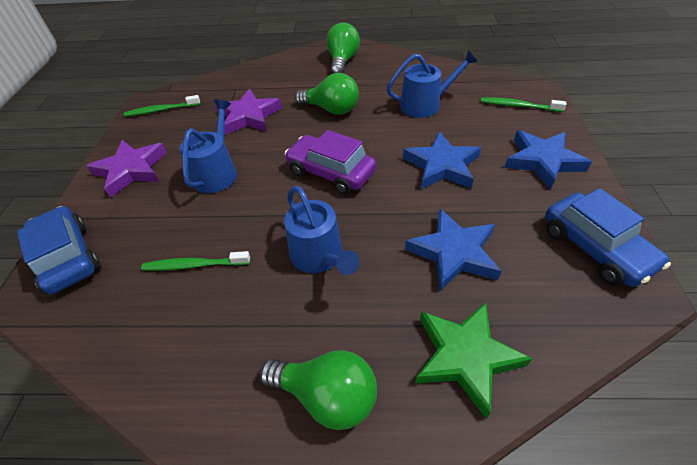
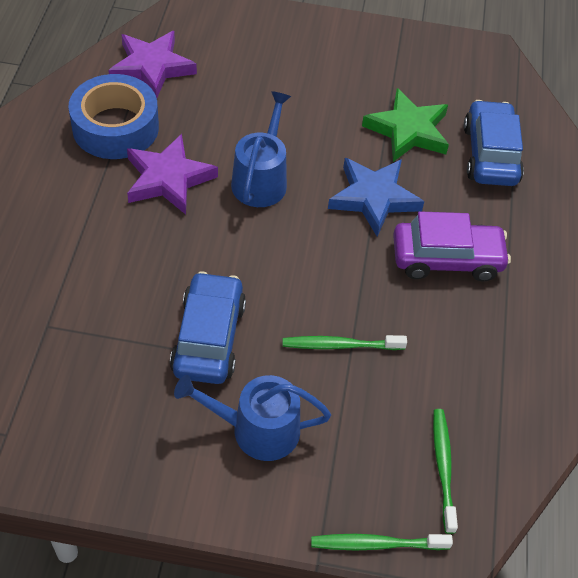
blue star: [403,132,481,189] [405,209,502,291] [504,130,592,190] = 3 -> [328,158,424,237] = 1
blue tape: none = 0 -> [68,74,159,159] = 1
blue watering can: [179,99,237,193] [284,186,359,275] [387,51,477,118] = 3 -> [174,375,331,461] [231,91,291,207] = 2
green light bulb: [260,350,377,430] [295,73,359,115] [326,23,360,74] = 3 -> none = 0

